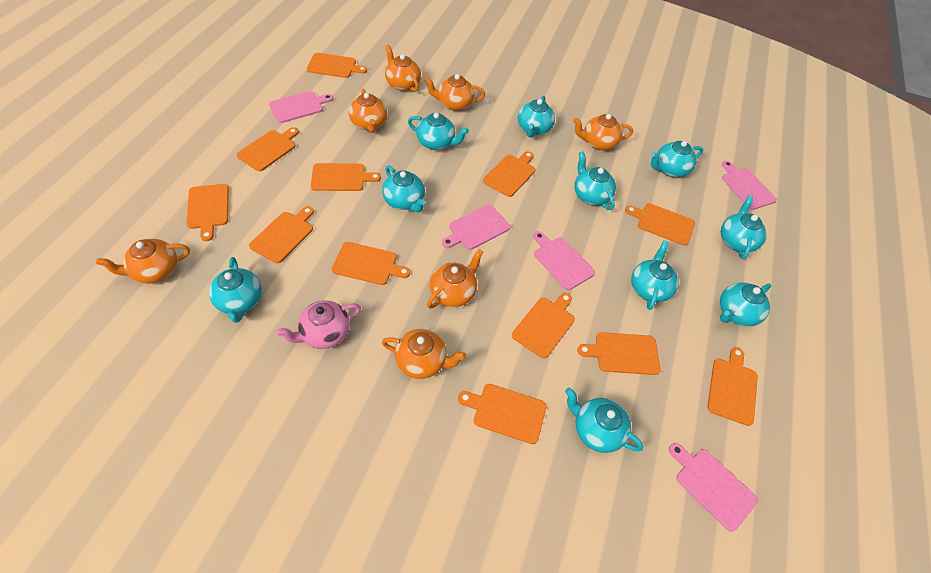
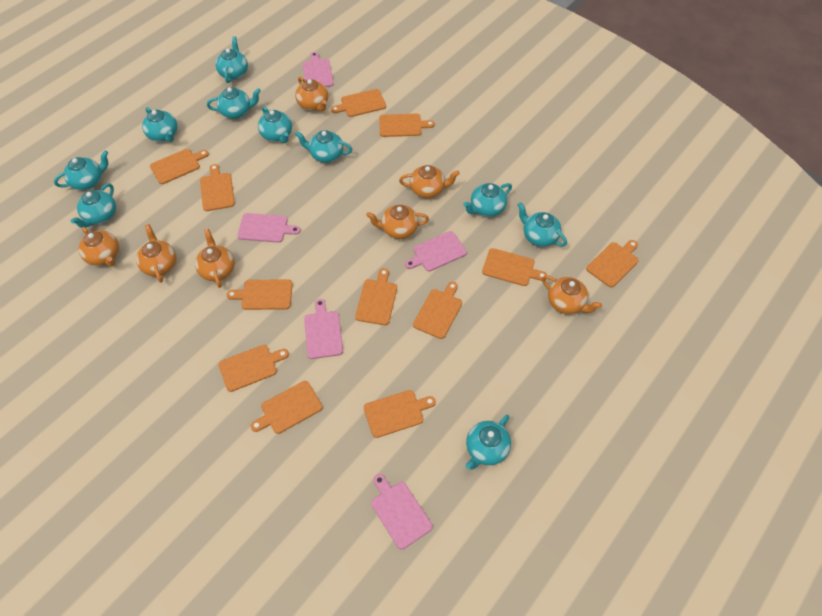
pink teapot: [276,301,361,349] = 1 -> none = 0

